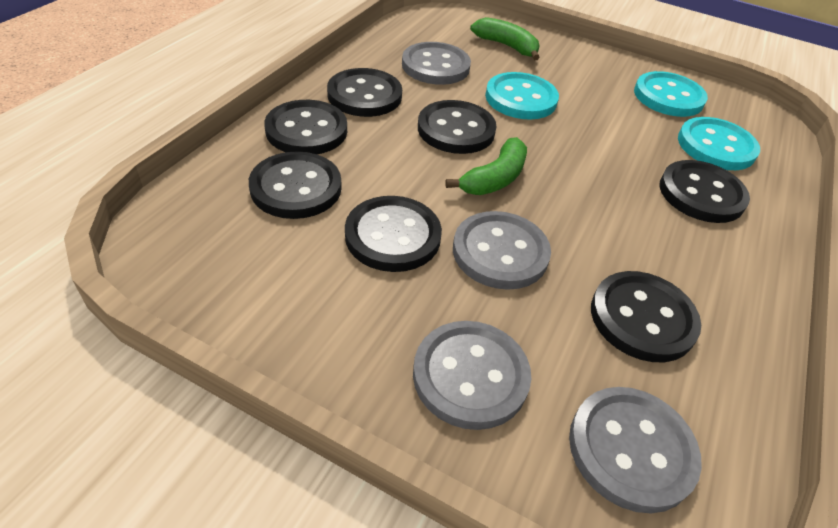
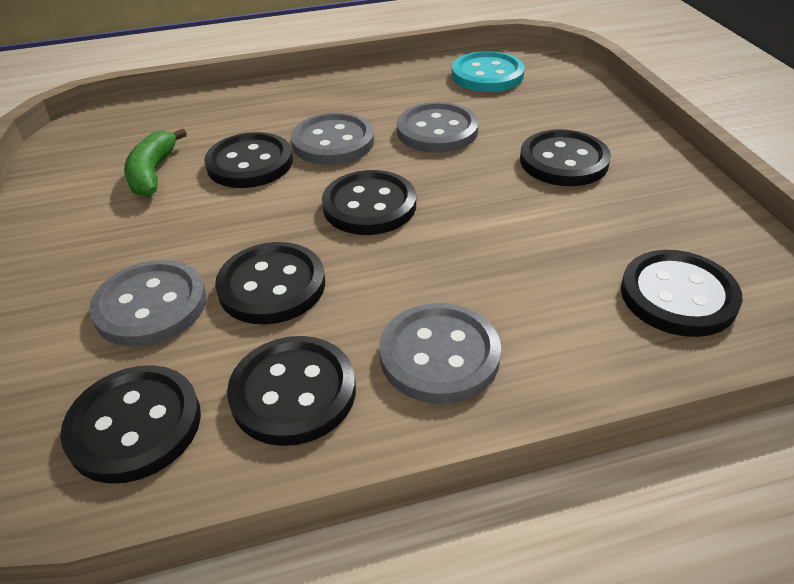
green banana: [445,137,527,195] [470,17,540,60] = 2 -> [124,128,187,197] = 1
turquoise button: [485,72,559,119] [634,71,708,117] [678,117,760,170] = 3 -> [452,51,525,92] = 1

